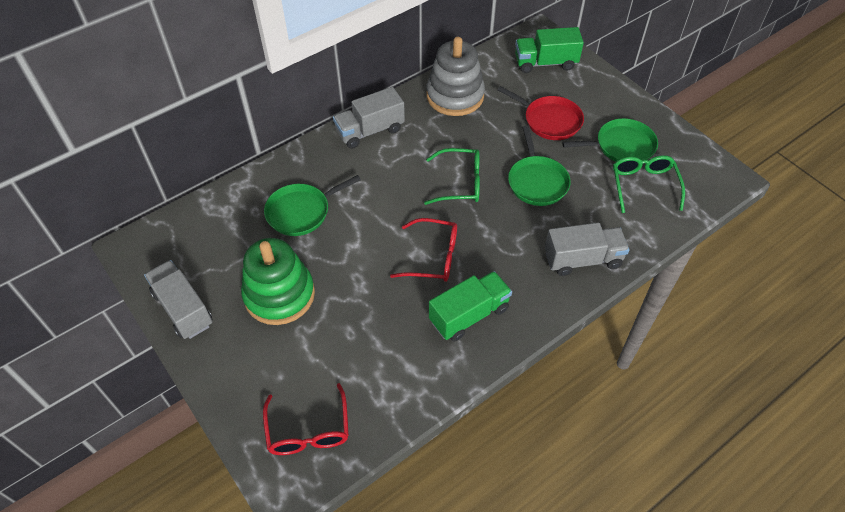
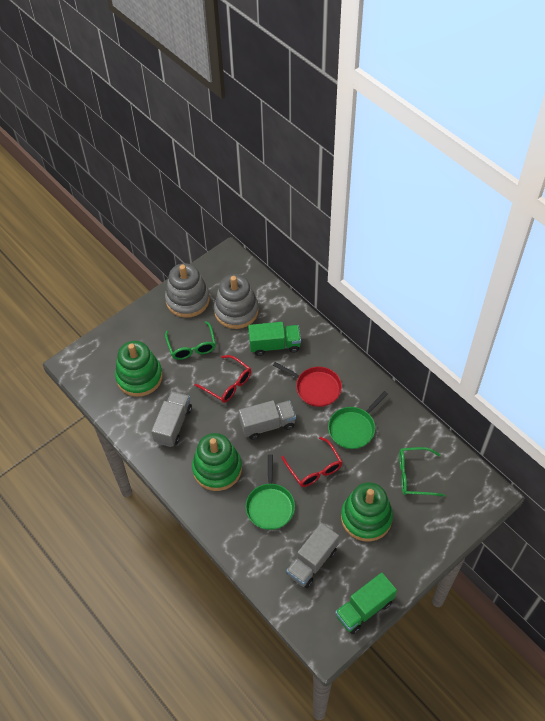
green pan: [264,175,361,236] [508,126,571,206] [562,118,658,162] = 3 -> [245,454,295,530] [328,391,388,449] = 2
green stacking toy: [241,238,315,325] = 1 -> [115,341,163,397] [192,433,242,491] [341,482,393,542] = 3
grey stacking toy: [426,37,485,116] = 1 -> [165,263,210,318] [214,274,259,329] = 2

